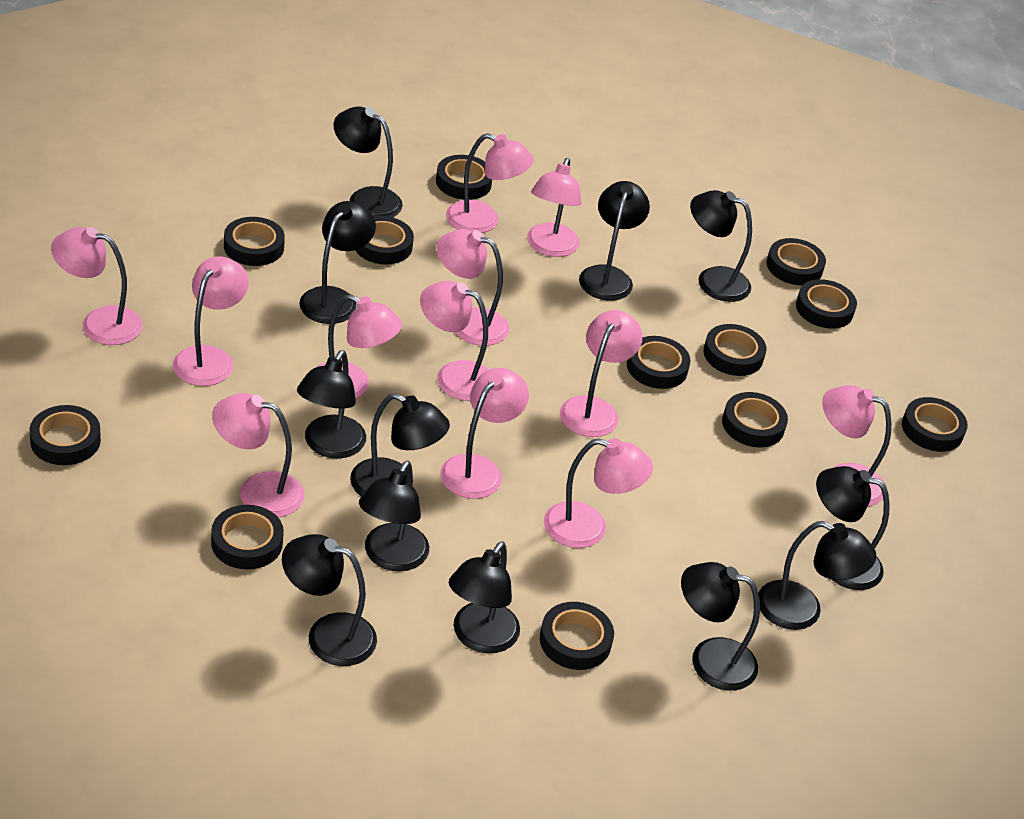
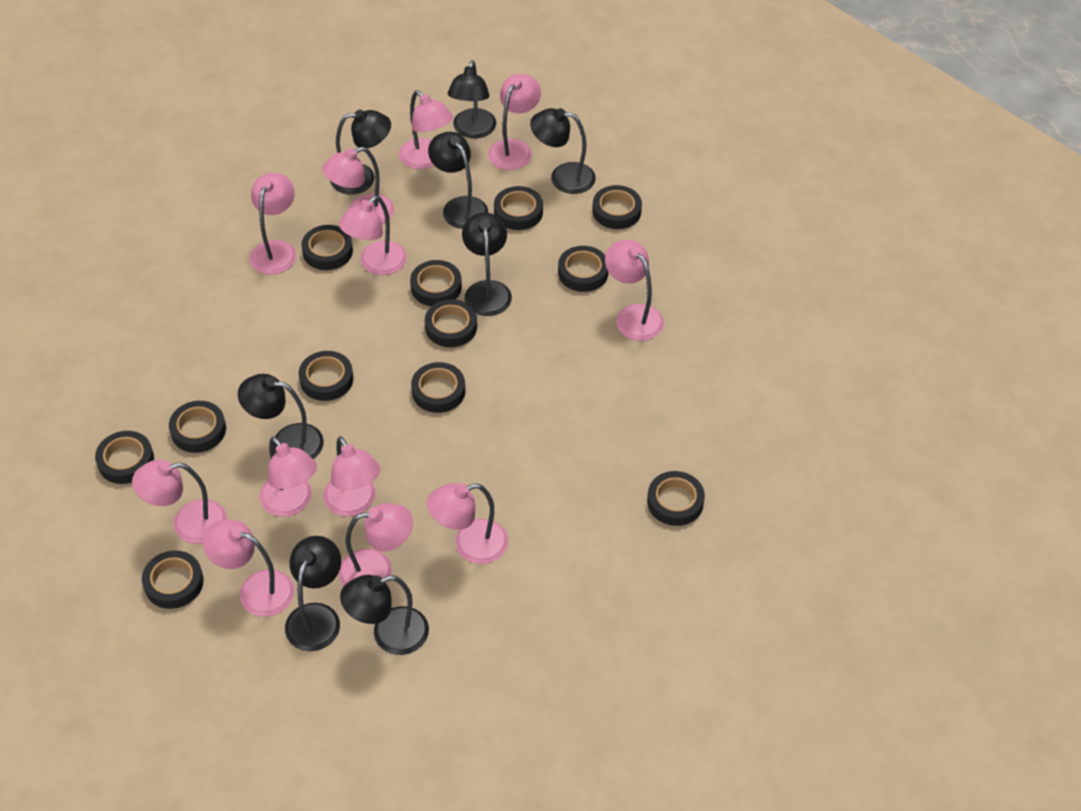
black lamp: [282,534,377,666] [297,350,366,459] [299,201,376,324] [333,107,403,217] [350,393,450,497] [359,461,429,572] [449,541,520,654] [579,181,650,301] [681,562,760,691] [690,190,752,302] [758,521,877,630] [816,466,890,590] = 12 -> [238,374,324,459] [285,536,341,651] [330,110,391,195] [340,575,429,655] [428,132,488,229] [448,60,496,138] [462,213,512,316] [530,108,596,194] = 8

